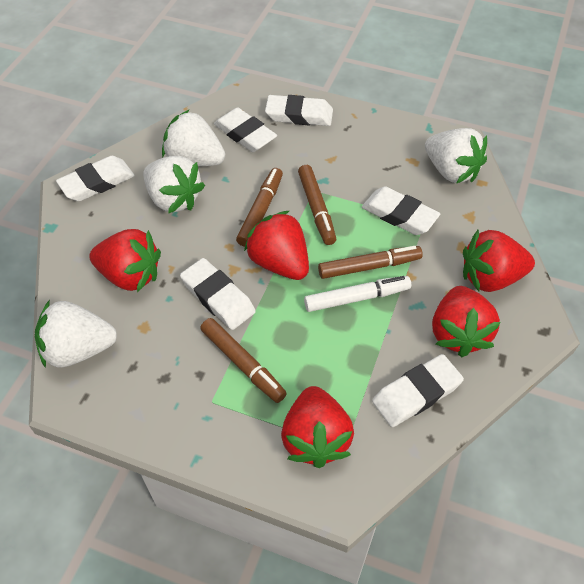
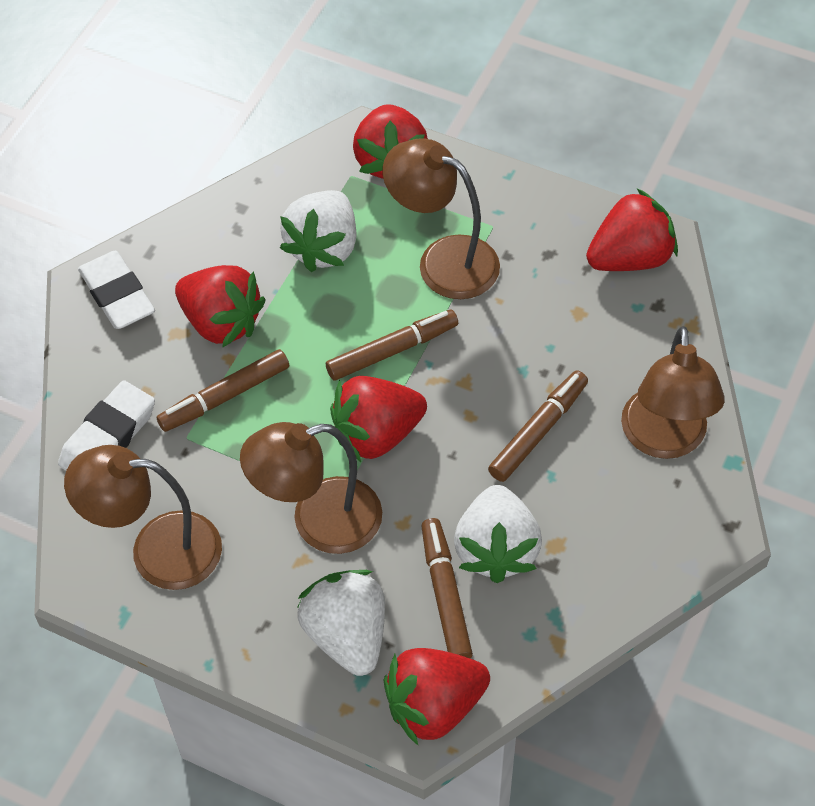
brown lamp: none = 0 -> [64,445,222,590] [240,422,382,554] [383,138,500,299] [621,326,725,459] = 4
white eraser: [56,156,135,201] [180,258,256,330] [214,108,277,152] [265,95,333,126] [362,186,440,235] [372,354,464,427] = 6 -> [58,380,155,470] [78,251,155,329] = 2
white marker: [304,276,411,312] = 1 -> none = 0
white strawberry: [35,300,117,368] [143,156,205,213] [162,110,225,166] [425,128,487,183] = 4 -> [280,190,357,272] [297,570,385,676] [454,485,542,583] = 3

